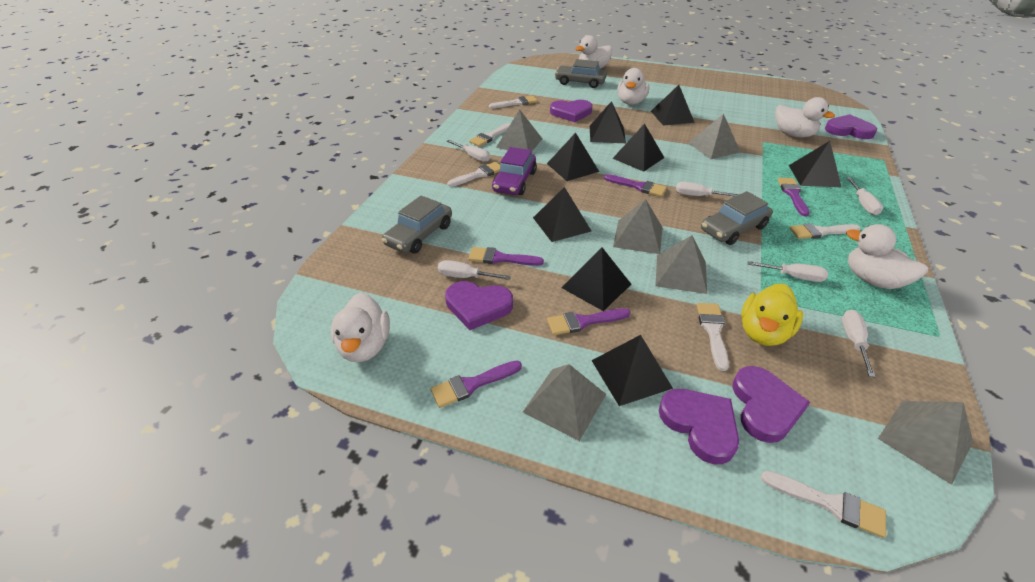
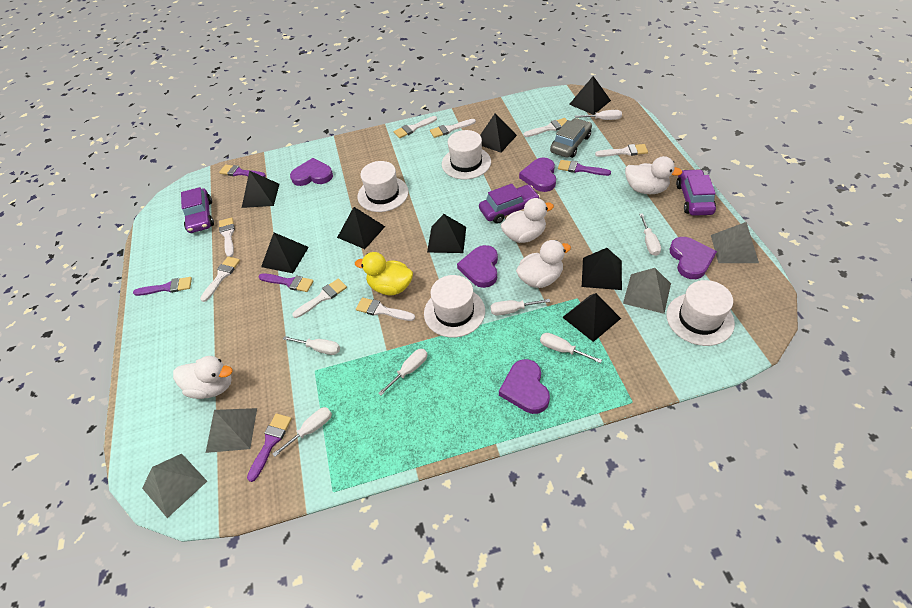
grey car: [382,196,452,254] [555,59,607,88] [701,191,773,245] = 3 -> [550,118,592,158] = 1
grey pyramid: [496,110,542,151] [523,364,606,441] [613,199,663,254] [655,235,707,294] [689,114,740,159] [878,401,973,485] = 6 -> [142,454,207,518] [206,408,257,453] [623,268,671,314] [711,222,759,263] = 4
purple car: [492,147,537,195] = 1 -> [181,187,214,233] [479,184,540,224] [676,169,716,216] = 3
white brush: [447,162,500,187] [469,123,511,147] [489,96,538,108] [697,303,729,371] [761,471,886,538] [790,223,861,239] = 6 -> [200,256,240,302] [219,217,235,257] [292,278,347,318] [356,297,415,321] [394,116,437,138] [430,119,476,138] [523,118,567,137] [595,144,648,157] = 8
white duck: [331,293,390,362] [575,35,612,69] [617,68,650,105] [775,97,835,138] [846,224,928,289] = 5 -> [173,356,232,399] [501,198,554,243] [516,240,571,288] [625,156,683,194] = 4
white hat: none = 0 -> [358,161,409,212] [424,275,485,338] [442,130,491,179] [666,280,735,346] = 4
white screwdriver: [438,260,511,280] [447,140,490,162] [676,182,739,197] [748,261,828,282] [842,310,875,377] [847,177,883,215] = 6 -> [273,407,332,457] [283,336,340,355] [378,349,428,396] [490,299,550,316] [540,333,602,363] [575,110,622,120] [639,213,661,256] = 7

